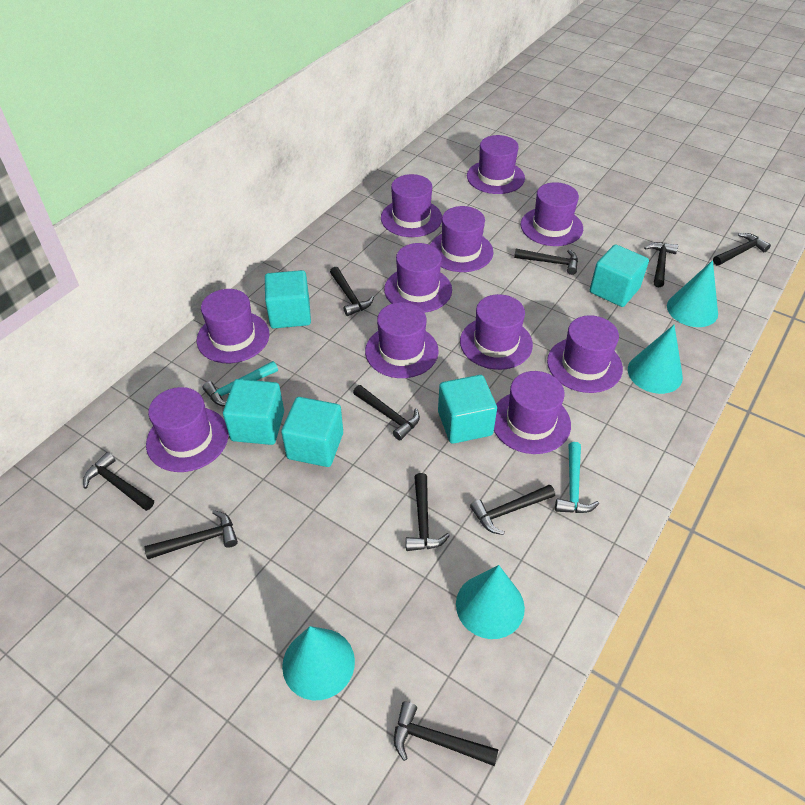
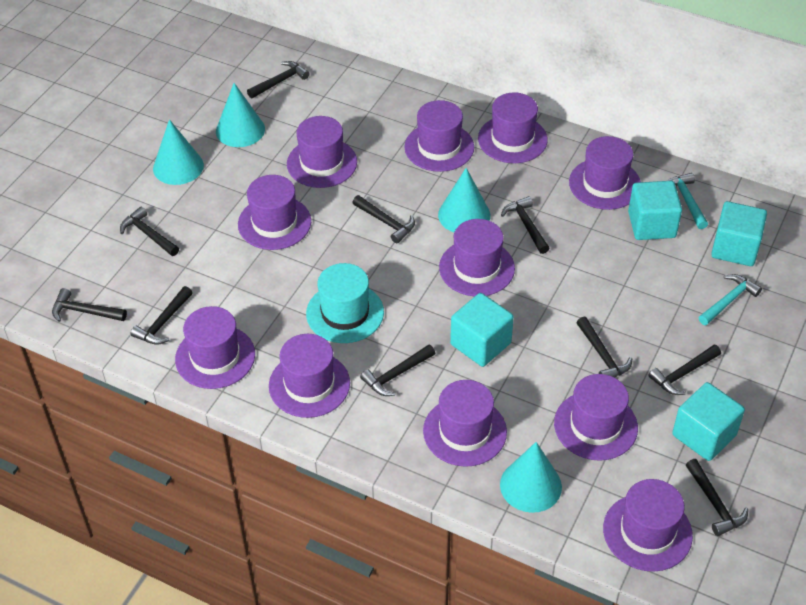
turquoise cube: [223,379,284,445] [265,270,311,328] [281,397,343,467] [438,375,497,444] [590,244,649,307] = 5 -> [450,293,514,367] [628,181,682,240] [672,382,745,461] [711,201,767,266] = 4
turquoise hat: none = 0 -> [306,263,384,343] = 1

